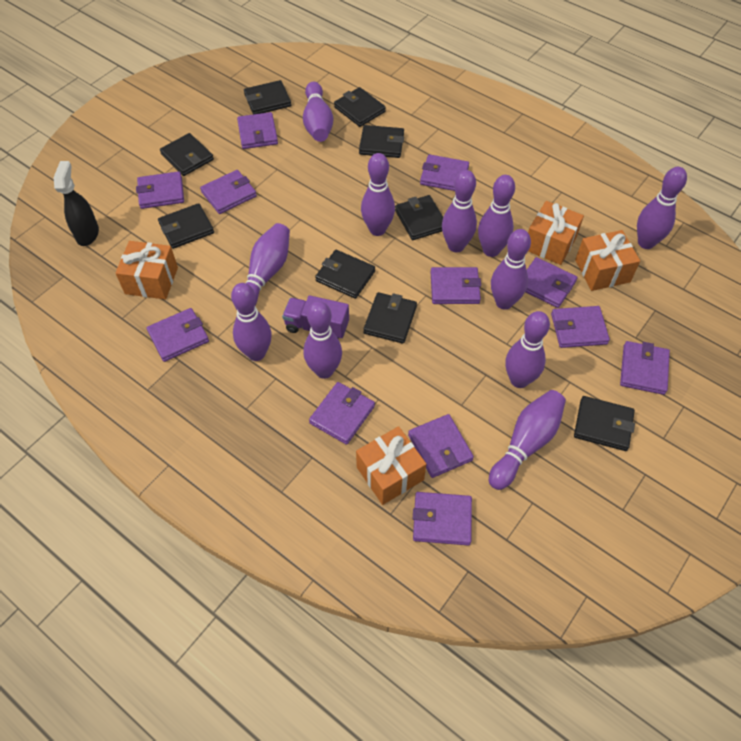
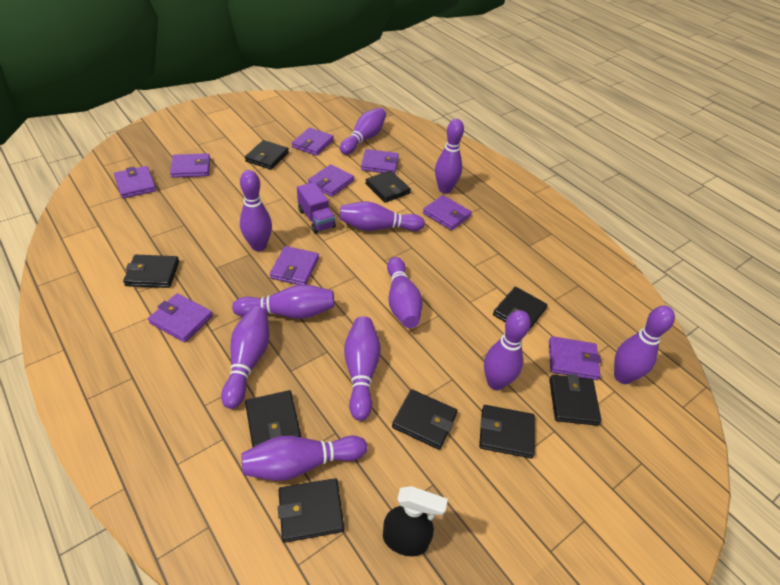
orange gift: [115,241,178,300] [356,426,426,505] [528,201,584,265] [575,230,640,291] = 4 -> none = 0
purple wallet: [136,171,184,209] [147,308,209,362] [200,170,257,214] [237,112,278,149] [309,382,375,445] [408,414,474,478] [413,492,472,545] [420,154,469,191] [431,267,481,304] [525,257,578,308] [551,306,610,348] [620,341,670,395] = 12 -> [114,166,156,199] [148,293,213,342] [170,153,210,178] [270,246,319,285] [292,128,334,156] [308,164,354,197] [361,149,399,174] [423,195,472,231] [549,336,601,380] = 9

